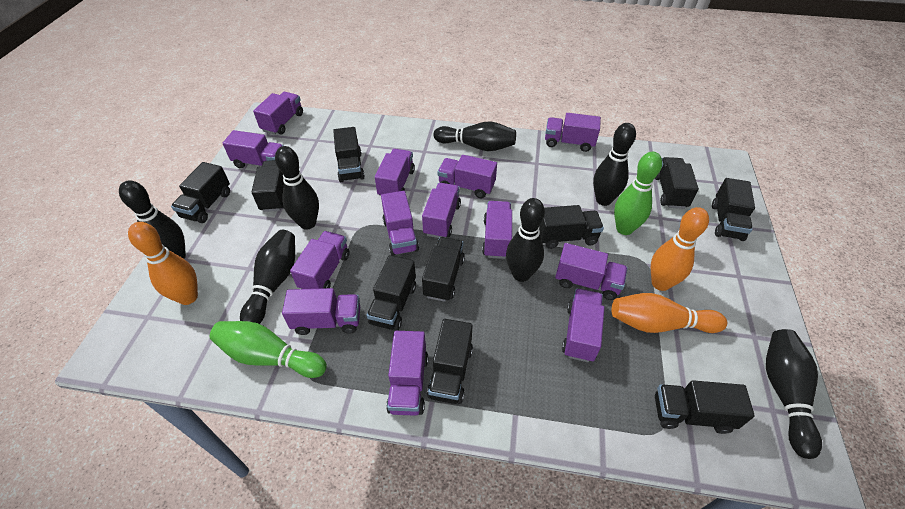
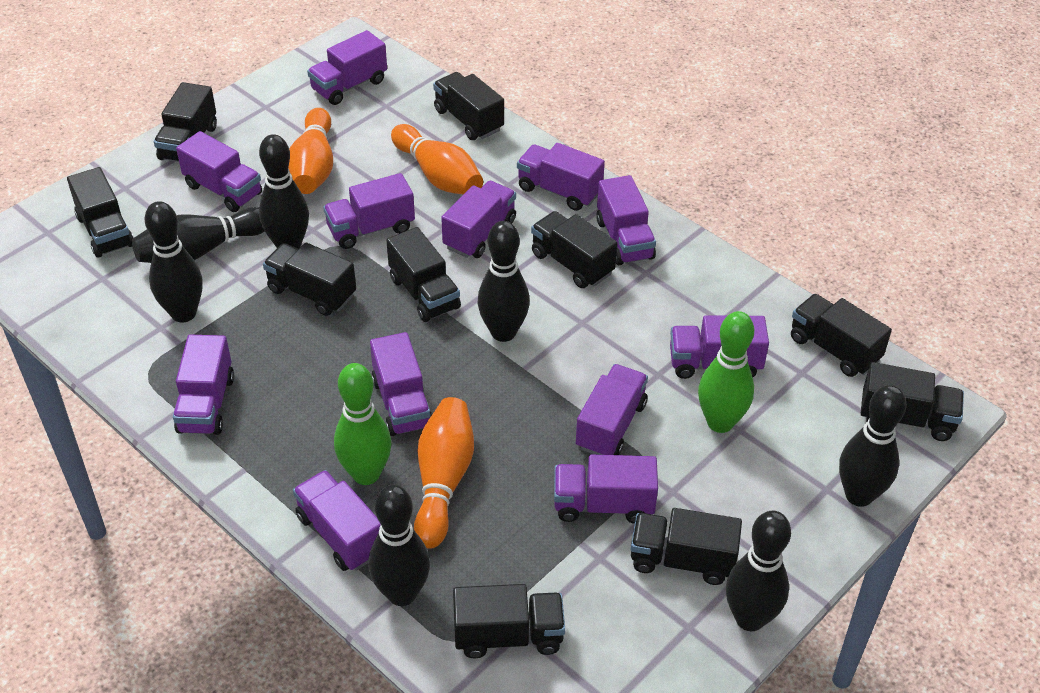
purple truck: [223,130,284,168] [253,92,303,135] [282,288,360,335] [290,231,350,289] [375,149,415,195] [381,191,419,256] [386,331,428,416] [422,183,461,238] [438,155,497,198] [482,201,512,259] [545,113,601,152] [555,243,628,300] [562,289,605,362] = 13 -> [173,334,234,435] [176,131,262,212] [293,470,380,571] [307,30,387,105] [323,173,415,249] [370,332,432,436] [441,181,516,258] [517,143,605,211] [554,455,658,524] [576,364,648,455] [596,175,656,265] [670,315,769,379] = 12

